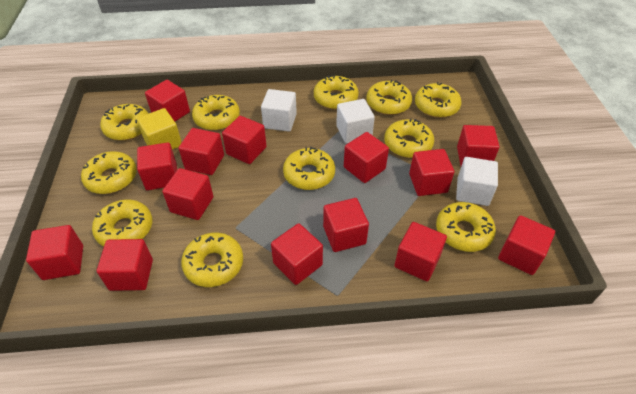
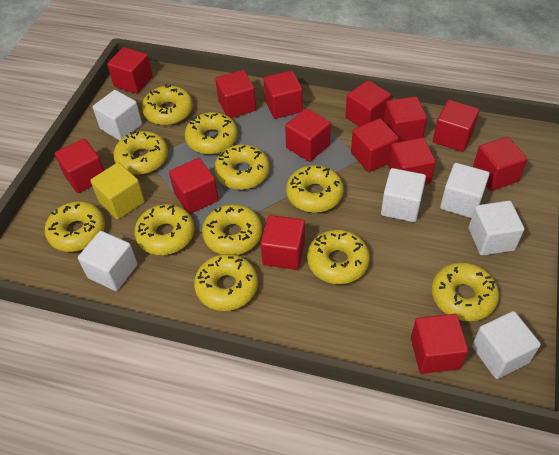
white cube: [261,89,297,132] [336,99,375,144] [456,157,498,206] = 3 -> [78,231,138,291] [93,90,142,141] [381,168,426,222] [440,163,490,218] [469,201,525,256] [472,311,541,379] = 6

